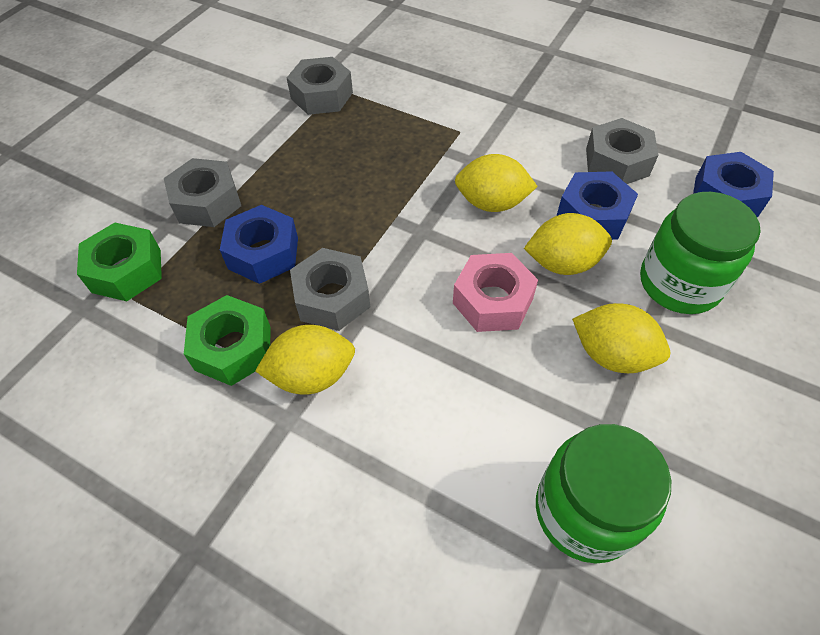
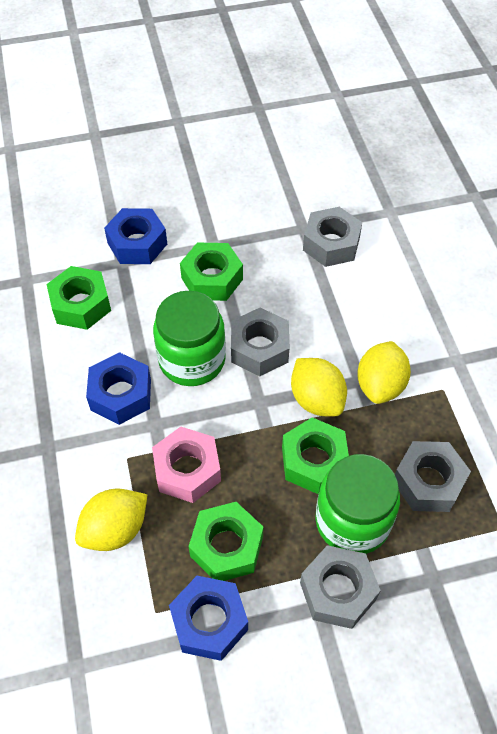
green nut: [77,223,162,301] [184,295,271,386] = 2 -> [46,266,111,330] [180,243,243,301] [188,502,263,581] [282,417,349,494] = 4
yellow lemon: [255,325,355,395] [455,154,538,212] [524,213,612,275] [572,303,670,373] = 4 -> [75,488,147,551] [291,358,347,417] [357,341,411,404] = 3

